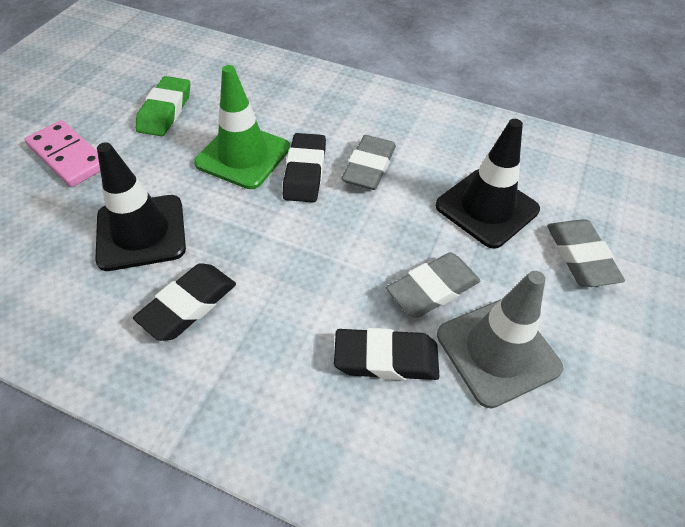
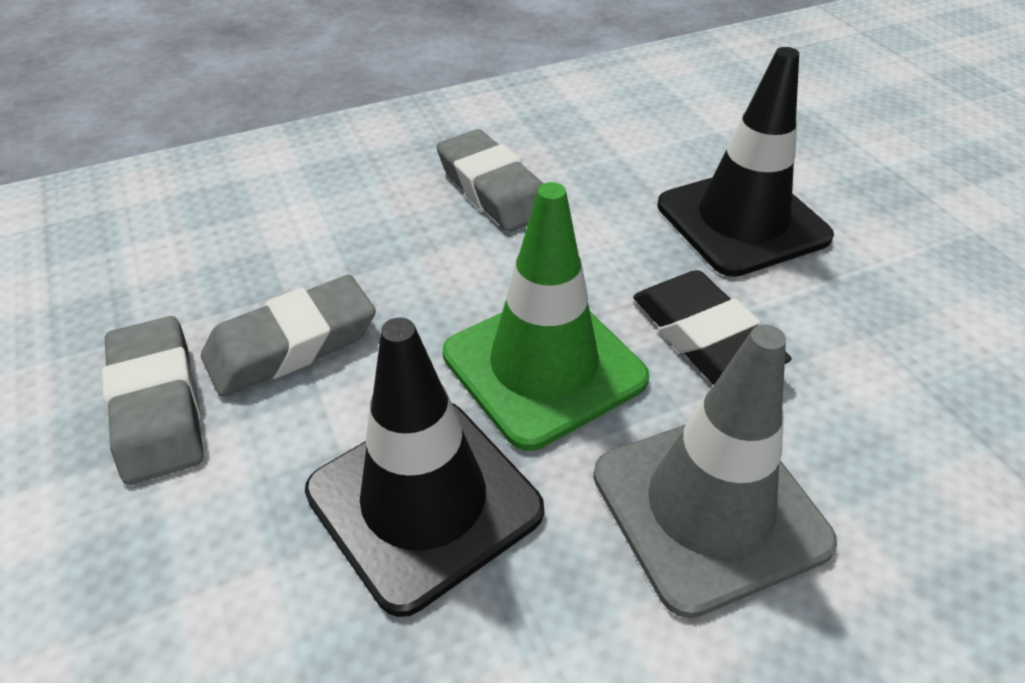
black eraser: [133,263,236,341] [283,133,326,203] [334,328,440,380] = 3 -> [633,270,791,385] = 1
green eraser: [136,76,190,136] = 1 -> none = 0
pink domino: [24,120,100,187] = 1 -> none = 0

